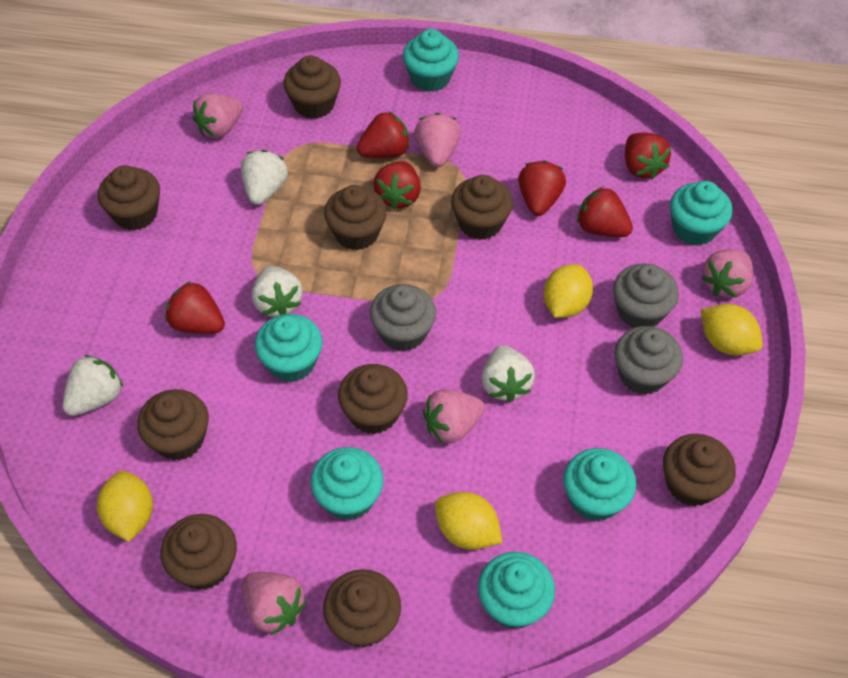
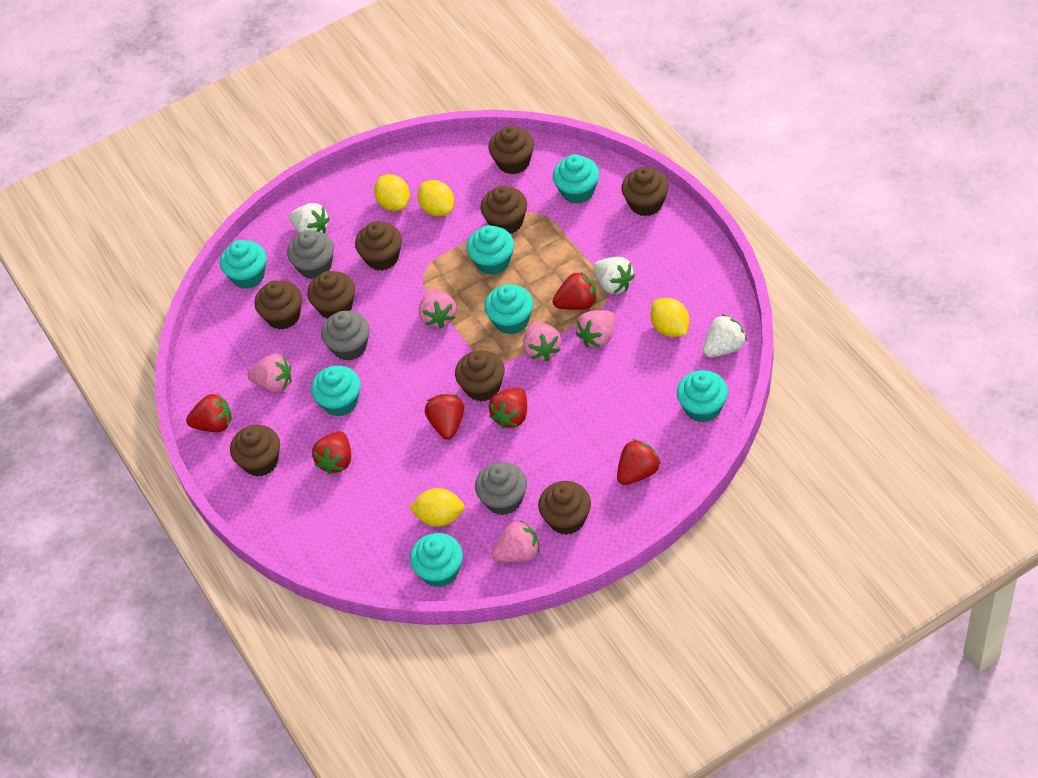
turquoise cupcake: [255,314,323,382] [310,447,384,520] [403,29,459,92] [478,552,555,629] [563,448,637,521] [670,181,733,246] = 6 -> [220,240,266,289] [311,365,361,417] [410,533,463,587] [467,225,514,275] [485,284,533,334] [553,154,599,204] [677,370,728,423] = 7
white strawberry: [63,355,123,416] [241,150,288,205] [252,266,303,317] [481,345,535,403] = 4 -> [289,203,330,234] [593,257,635,294] [703,314,747,357] = 3

